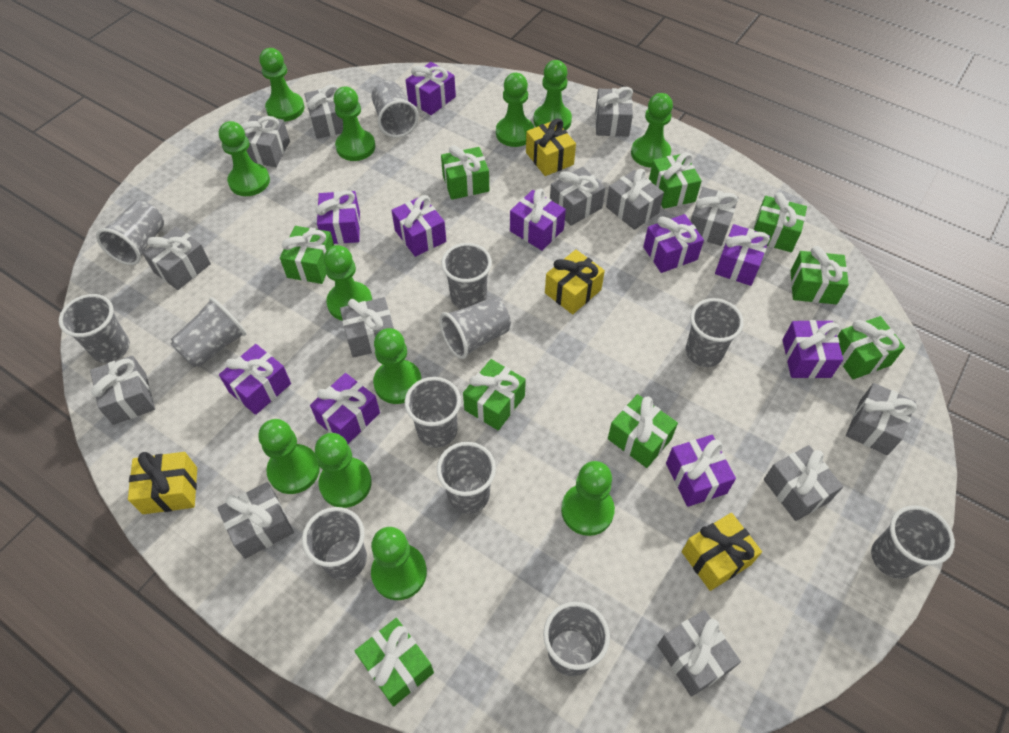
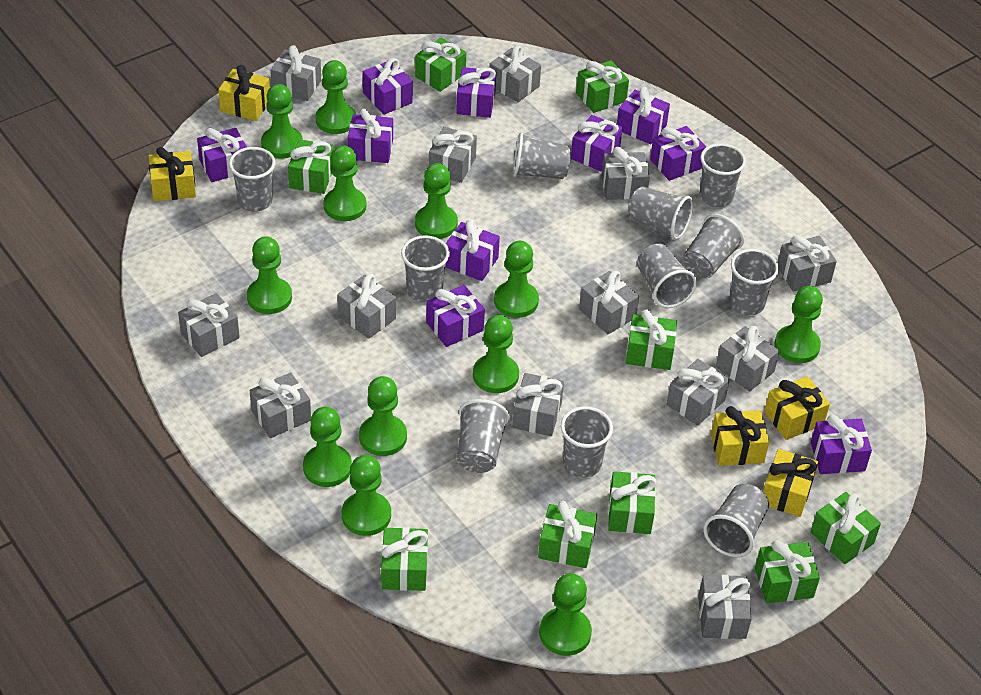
grey cup: [59,294,130,363] [96,201,164,265] [170,297,246,367] [302,507,367,580] [372,81,419,138] [405,377,461,448] [437,442,496,514] [439,297,511,359] [441,243,492,309] [543,602,610,676] [686,298,744,367] [871,505,955,579] = 12 -> [229,147,276,212] [401,235,450,302] [457,399,510,473] [513,133,571,179] [561,406,613,478] [628,186,693,240] [637,244,697,308] [683,214,744,278] [700,143,746,207] [703,484,769,557] [729,249,779,316] = 11
yellow gift: [128,452,197,514] [526,118,576,176] [545,250,605,314] [682,513,762,591] = 4 -> [149,147,196,201] [218,65,270,121] [711,406,769,466] [763,449,818,517] [764,376,830,440] = 5

